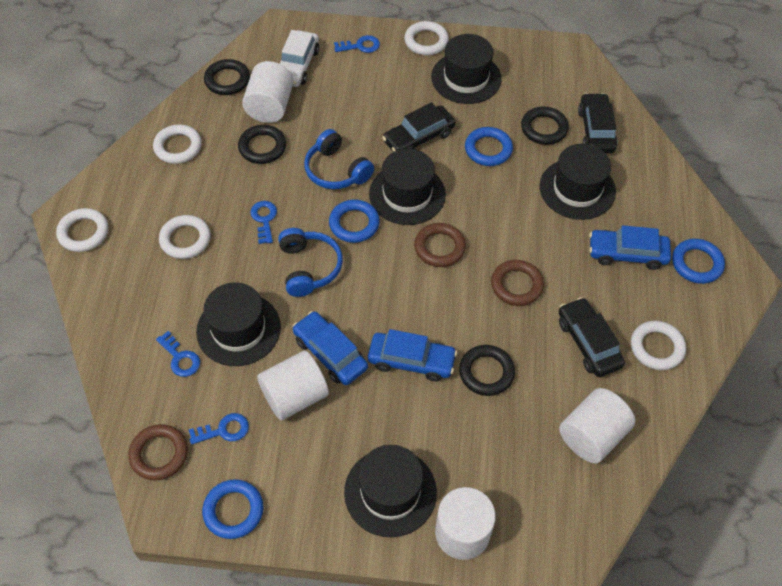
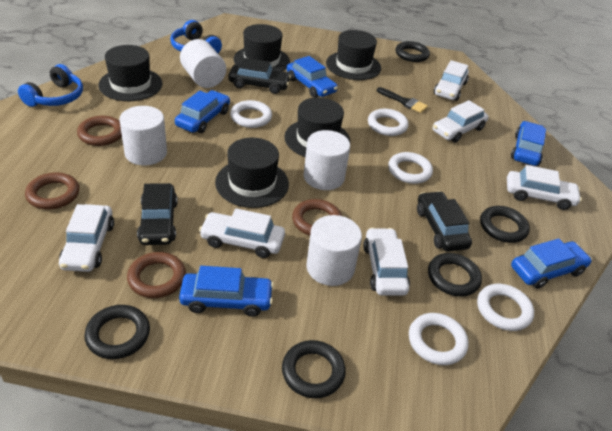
black brush: none = 0 -> [377,87,428,113] = 1
black ring: [204,59,250,95] [238,125,286,164] [459,345,515,396] [521,106,569,145] = 4 -> [84,305,150,359] [282,340,346,398] [396,41,430,62] [428,253,482,297] [480,206,530,243] = 5
blue car: [292,311,368,385] [368,329,457,382] [589,225,671,270] = 3 -> [175,90,230,133] [179,266,274,317] [287,56,338,98] [511,121,546,166] [511,239,592,289] = 5
blue key: [156,331,200,377] [189,413,249,445] [250,201,277,244] [334,35,380,53] = 4 -> none = 0
blue ring: [202,479,264,539] [329,200,380,243] [465,127,513,166] [672,239,725,284] = 4 -> none = 0
brown ring: [128,424,188,480] [414,223,466,267] [491,260,544,306] = 3 -> [25,172,79,209] [77,116,122,146] [127,252,186,298] [292,199,342,236] = 4
white car: [280,30,319,87] = 1 -> [59,204,114,272] [199,208,285,258] [363,228,410,296] [433,100,488,143] [434,60,469,101] [507,165,582,210] = 6

